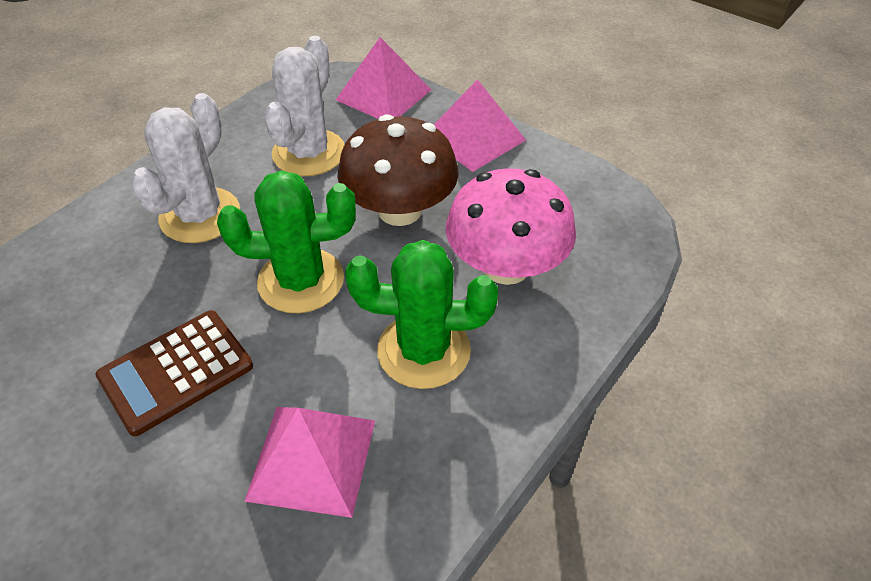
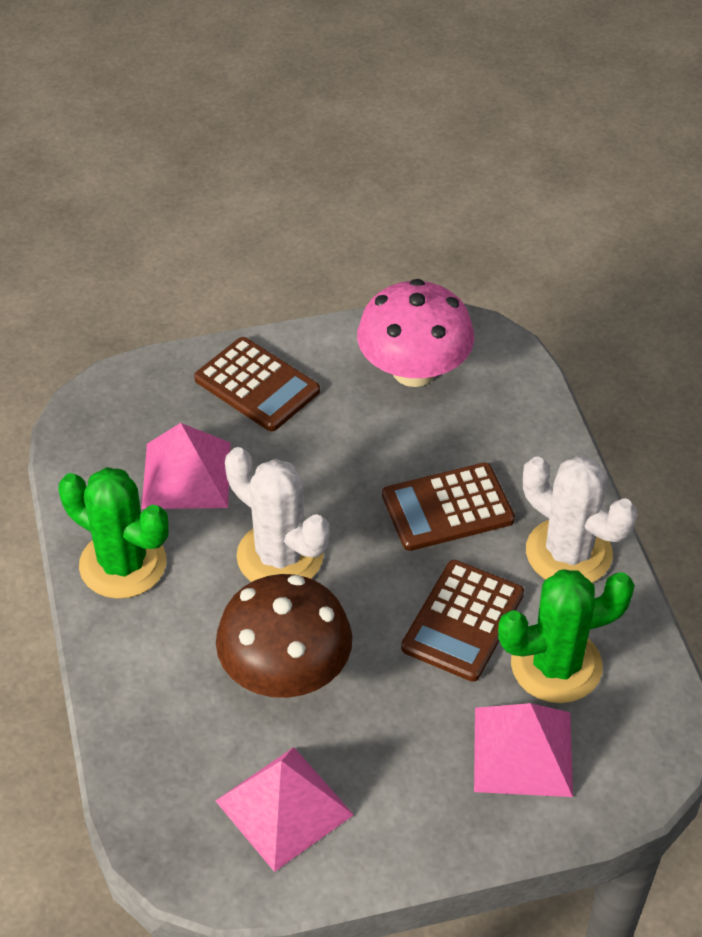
brown calculator: [95,310,253,436] = 1 -> [194,337,320,431] [382,462,515,551] [401,560,524,682] = 3

